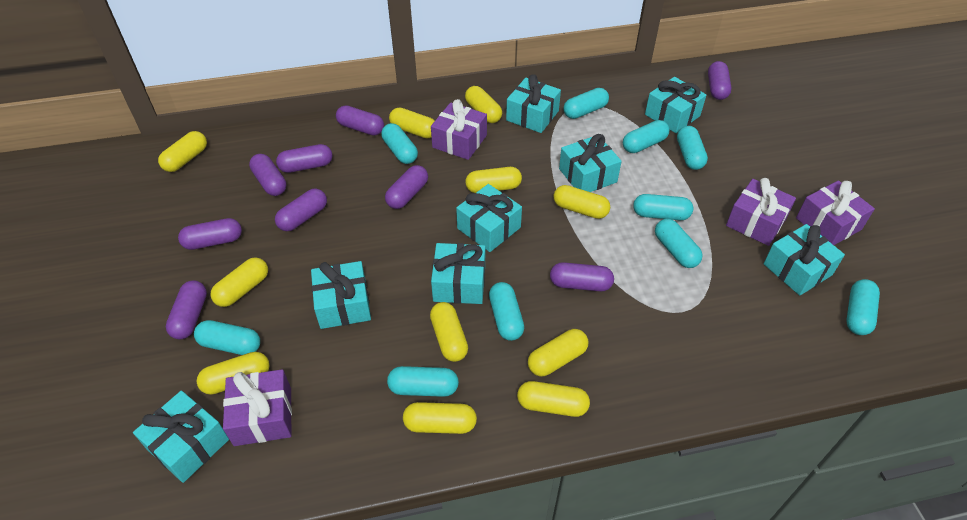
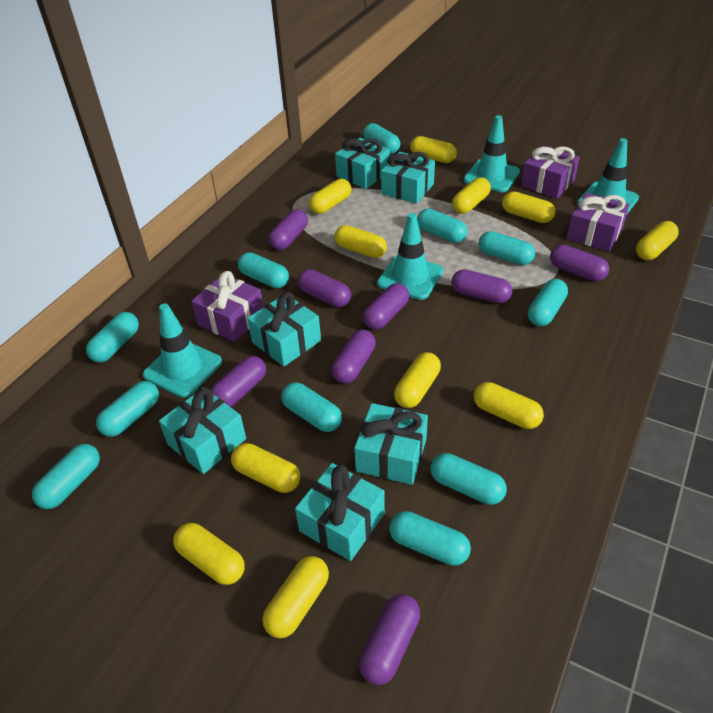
purple capsule: [166,280,207,340] [178,218,242,250] [249,154,286,196] [275,188,327,231] [276,144,332,173] [336,105,384,136] [385,165,428,209] [550,262,614,291] [708,61,731,100] = 9 -> [211,356,266,407] [269,209,308,250] [298,269,351,307] [331,329,376,383] [359,594,420,685] [363,283,409,330] [451,269,512,303] [550,245,609,281] = 8
purple gift: [223,369,292,446] [431,99,487,160] [726,178,796,246] [796,181,875,245] = 4 -> [191,271,263,342] [521,145,580,198] [567,193,629,251] = 3
turquoise capsule: [194,320,260,355] [381,123,418,164] [387,366,459,397] [489,282,524,341] [563,88,609,119] [623,120,669,153] [633,194,693,220] [655,219,703,268] [677,126,708,170] [846,279,880,335] = 10 -> [32,444,100,509] [86,312,139,362] [96,381,159,437] [238,252,289,288] [281,382,342,432] [363,123,400,154] [389,511,471,566] [417,209,468,243] [431,453,507,505] [479,231,535,265] [528,279,568,326] = 11
turquoise gift: [133,391,229,483] [311,261,371,329] [431,243,485,304] [456,184,522,252] [506,74,561,133] [559,134,622,192] [645,77,706,133] [764,224,845,296] = 8 -> [159,387,246,474] [247,292,321,366] [295,463,385,561] [335,138,390,189] [354,403,428,485] [381,152,435,204] = 6
turquoise traffic cone: none = 0 -> [143,304,222,398] [377,213,444,300] [464,115,520,192] [577,138,639,214] = 4

